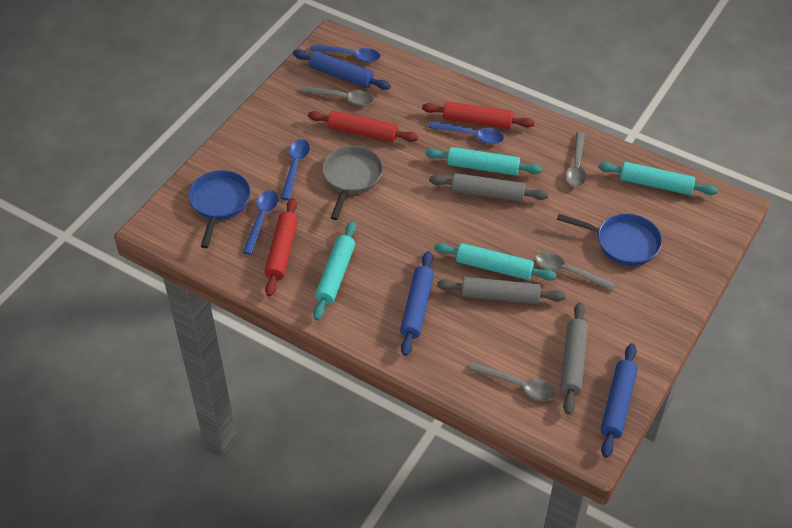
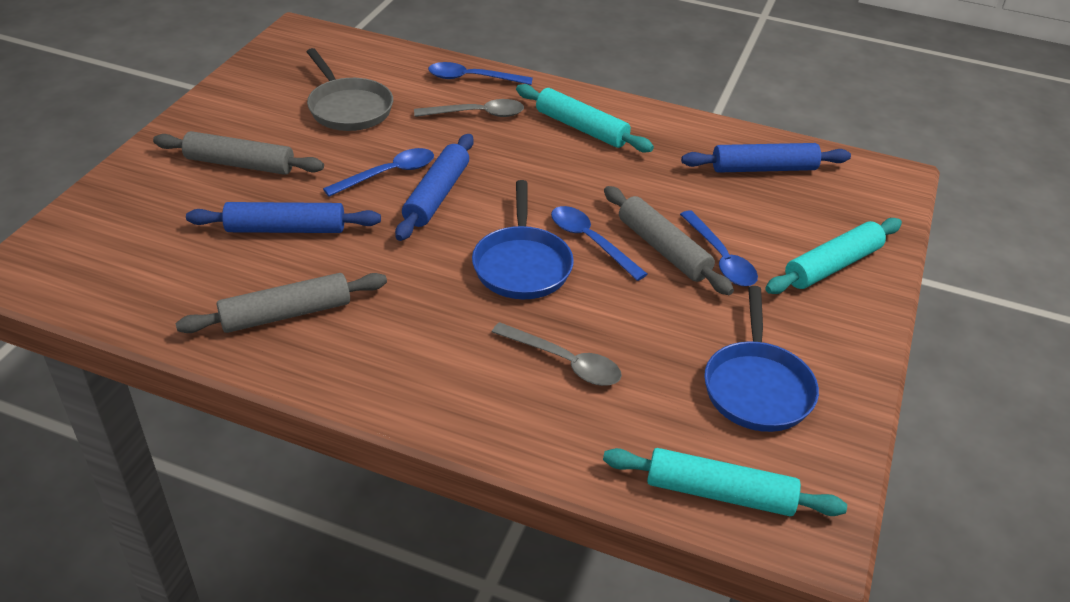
grey spoon: [301,86,374,106] [469,362,555,401] [535,252,616,291] [565,132,586,187] = 4 -> [414,99,524,117] [492,322,622,386] = 2
red rolling pin: [265,198,298,297] [308,111,418,142] [422,101,535,129] = 3 -> none = 0
turquoise rolling pin: [313,221,356,320] [426,147,542,176] [434,243,557,281] [598,162,718,195] = 4 -> [516,84,654,153] [603,448,847,516] [765,218,902,294] = 3

